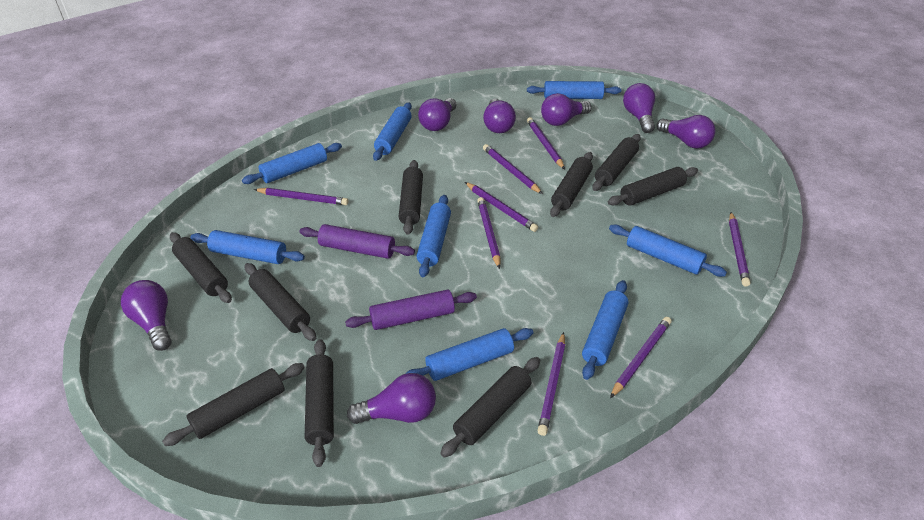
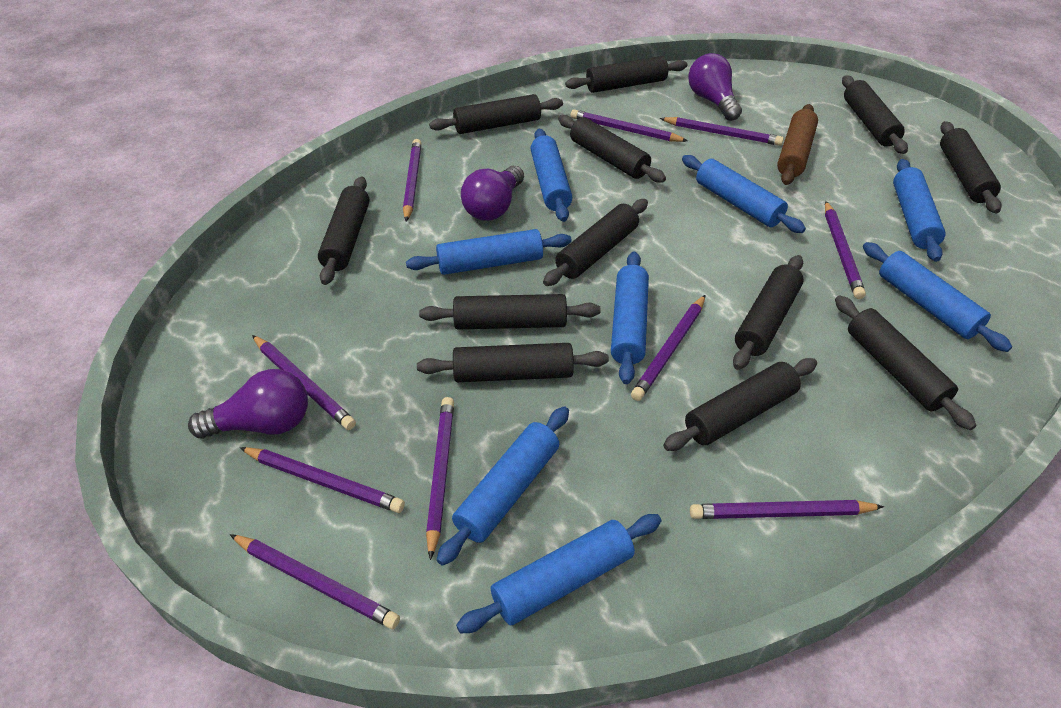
black rolling pin: [162,363,305,446] [170,232,232,303] [245,263,316,341] [305,339,334,467] [399,160,423,235] [440,357,540,458] [550,152,593,217] [592,134,641,191] [608,167,698,206] = 9 -> [318,176,370,285] [417,343,609,382] [419,294,601,330] [429,94,563,134] [543,199,648,286] [558,115,666,183] [565,56,687,93] [663,358,817,451] [733,255,804,370] [835,295,976,430] [842,75,908,154] [940,121,1001,213] = 12
brown rolling pin: none = 0 -> [777,104,818,185] = 1
purple light bulb: [121,280,171,351] [347,373,436,424] [418,98,456,131] [483,98,516,133] [541,93,591,126] [623,83,655,133] [656,115,716,149] = 7 -> [188,369,308,438] [461,166,524,221] [688,53,742,121] = 3
purple pencil: [254,188,349,205] [465,182,538,232] [477,197,500,269] [483,144,543,194] [527,117,565,169] [537,332,565,436] [610,317,672,398] [729,212,750,287] = 8 -> [230,534,400,629] [240,447,405,513] [252,335,356,430] [403,139,422,222] [426,397,454,560] [571,109,688,142] [631,295,705,401] [660,117,784,146] [690,500,884,519] [825,201,866,299] = 10
purple rolling pin: [299,224,415,259] [345,289,477,330] = 2 -> none = 0

